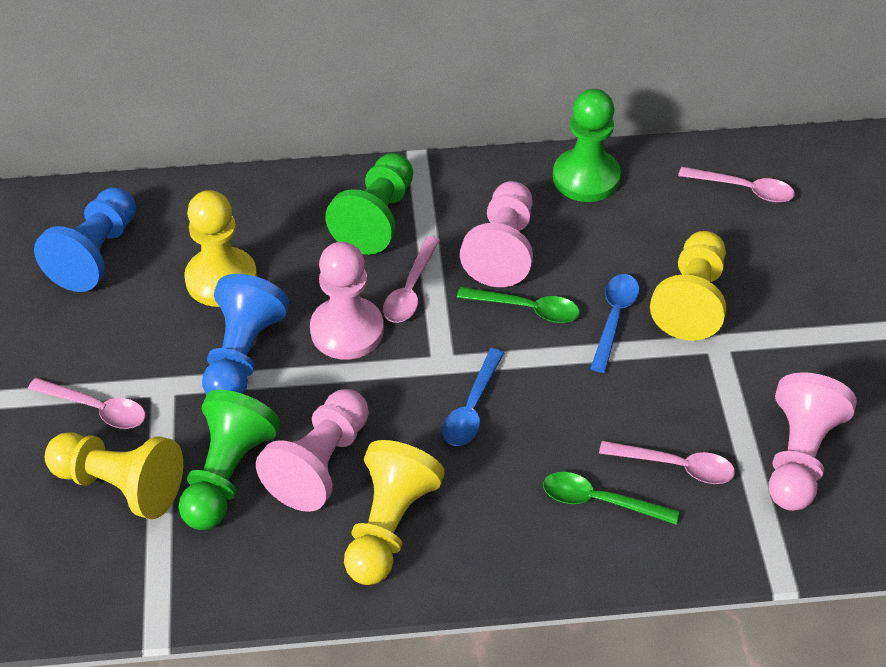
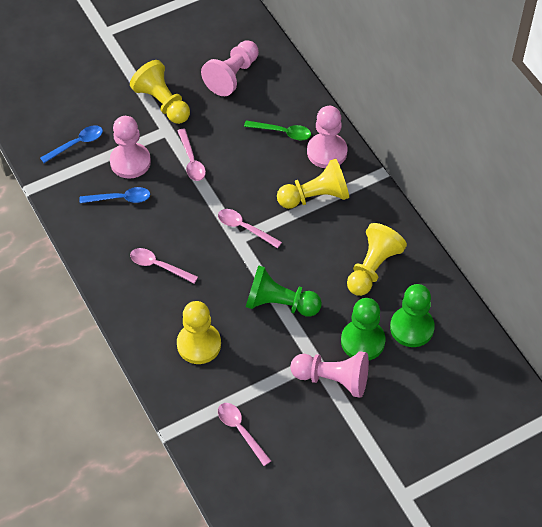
blue pawn: [34,187,136,292] [202,274,289,395] = 2 -> none = 0
green spoon: [457,287,580,323] [543,472,679,524] = 2 -> [244,120,311,140] = 1

